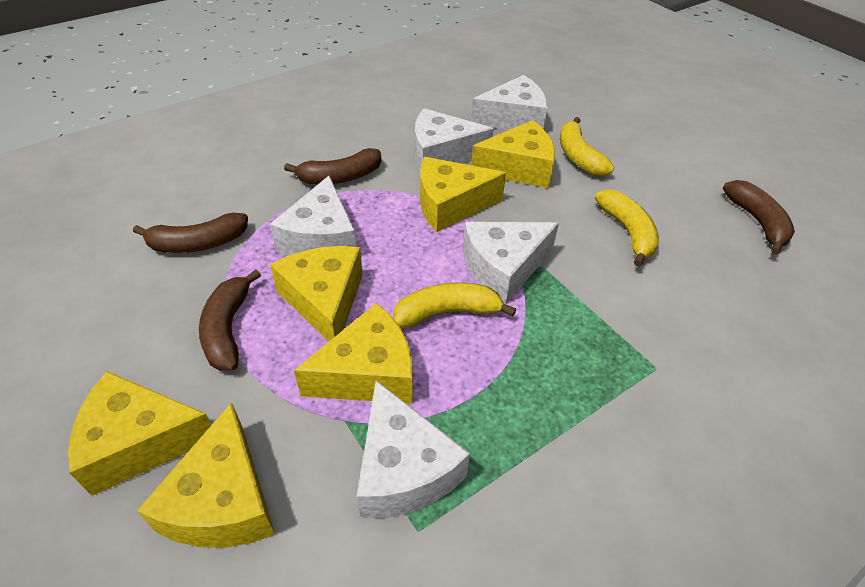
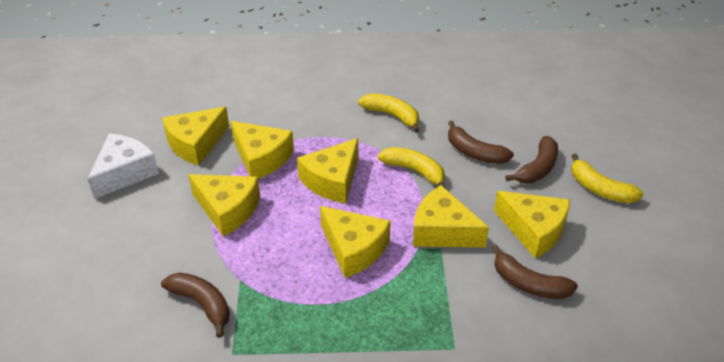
white cheese: [270,176,357,256] [357,380,470,518] [415,108,494,172] [463,222,559,304] [471,75,547,130] = 5 -> [88,134,159,199] = 1
yellow cheese: [68,371,211,496] [137,402,275,548] [270,246,363,341] [294,303,413,404] [420,157,506,232] [471,120,555,188] = 6 -> [162,107,229,166] [188,174,260,236] [231,121,294,179] [297,138,358,203] [320,206,391,278] [413,185,489,247] [494,191,570,258] = 7

